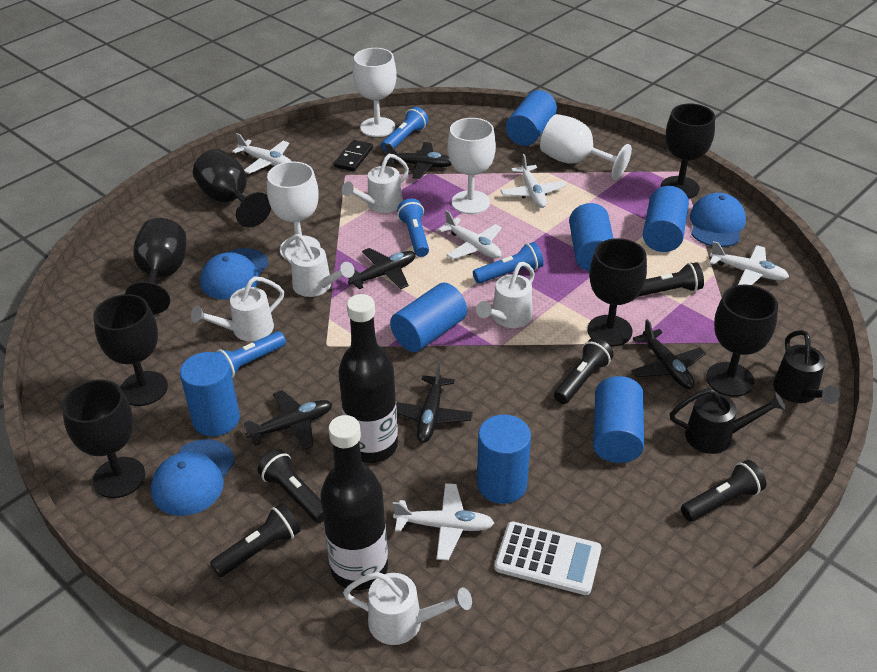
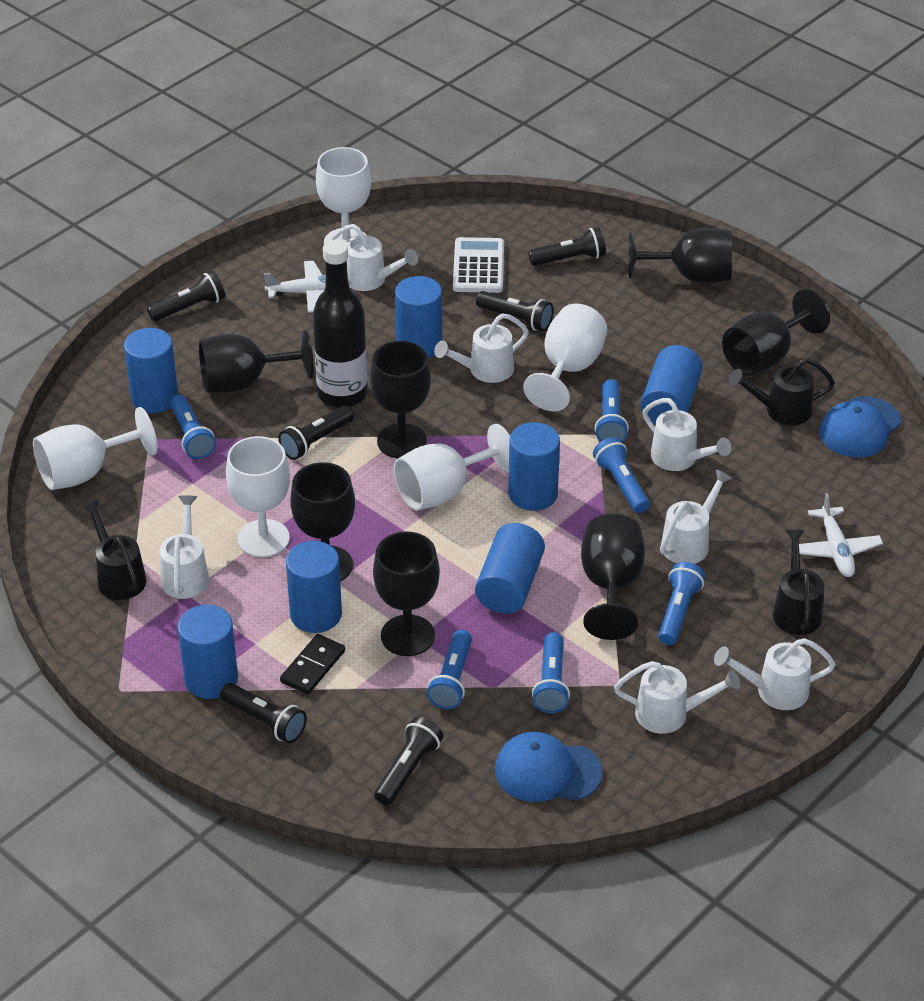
black bottle: [320,415,388,590] [338,294,398,463] = 2 -> [313,240,368,408] = 1
black flashlight: [210,503,301,577] [257,449,324,523] [554,338,614,404] [637,262,704,297] [681,460,766,521] = 5 -> [147,271,225,322] [220,683,307,743] [278,405,354,460] [374,717,443,805] [476,291,553,331] [528,227,606,266] = 6
black plane: [243,390,332,450] [348,248,416,289] [385,142,452,179] [396,363,473,443] [632,319,706,389] = 5 -> none = 0
black watering can: [670,388,785,454] [773,330,840,404] = 2 -> [82,500,147,600] [729,358,835,425] [773,530,824,635] = 3
blue cap: [151,439,235,516] [200,248,269,300] [690,193,746,247] = 3 -> [495,732,603,802] [819,396,901,458] = 2
blue flashlight: [215,331,286,379] [381,107,428,152] [397,199,429,257] [473,242,544,284] = 4 -> [170,395,216,459] [427,630,472,709] [532,632,570,713] [593,437,650,513] [595,379,629,442] [658,562,705,645] = 6
white goblet: [267,162,320,260] [353,48,397,137] [448,118,496,214] [540,114,632,180] = 4 -> [33,407,158,490] [226,436,290,558] [316,147,371,244] [394,424,510,510] [523,303,607,411] = 5
white plane: [232,133,292,174] [393,483,494,560] [438,210,502,259] [500,154,566,208] [709,241,789,285] = 5 -> [264,261,352,313] [799,493,883,577] = 2
white watering can: [191,276,284,341] [282,234,354,297] [342,154,409,213] [343,572,472,645] [476,262,535,328] = 5 -> [159,495,209,599] [331,224,418,291] [434,313,529,383] [614,661,741,734] [643,398,731,471] [660,469,732,564] [714,638,835,710] = 7

